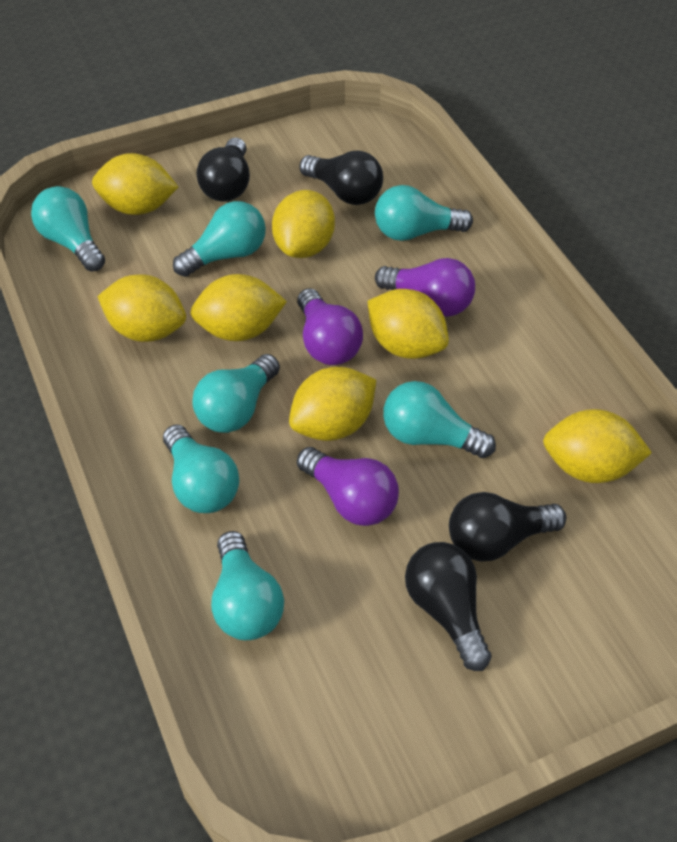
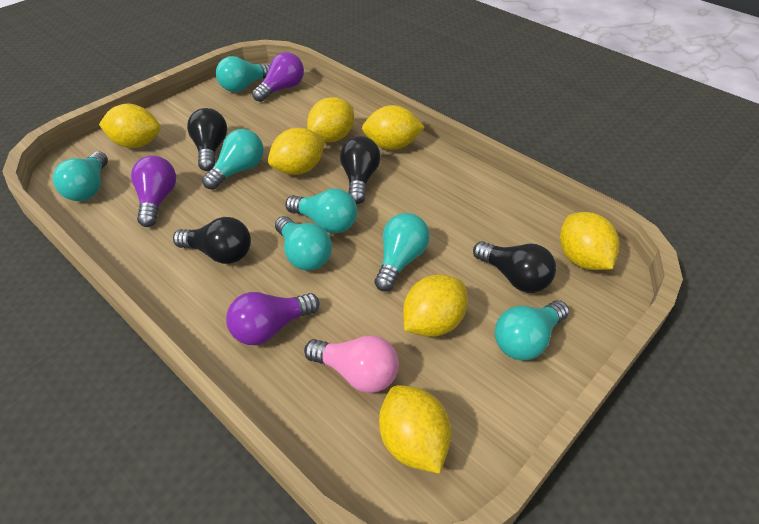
pink light bulb: none = 0 -> [304,335,399,393] = 1

